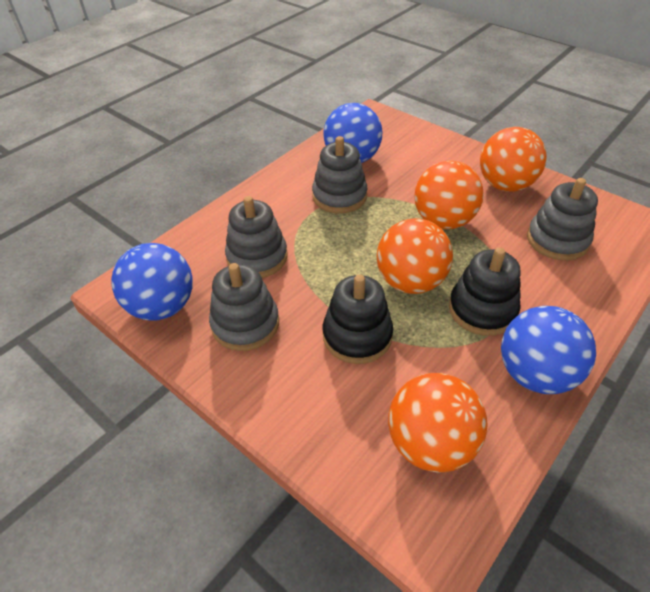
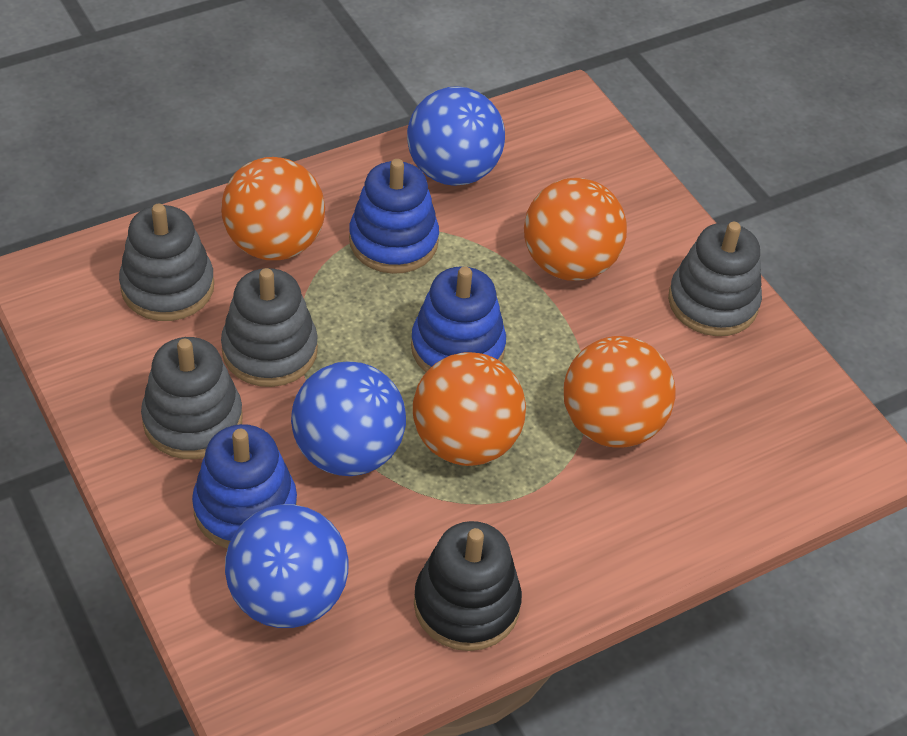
black stacking toy: [323,274,393,364] [449,248,521,336] = 2 -> [414,521,522,651] = 1
blue stacking toy: none = 0 -> [192,424,297,549] [349,159,439,274] [411,266,506,372] = 3

